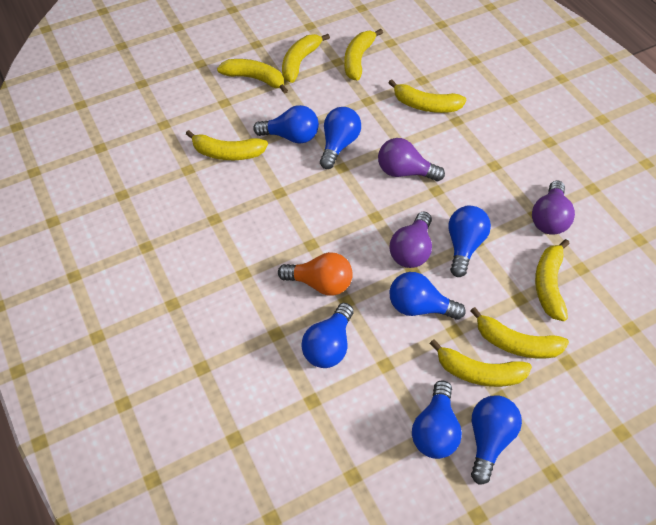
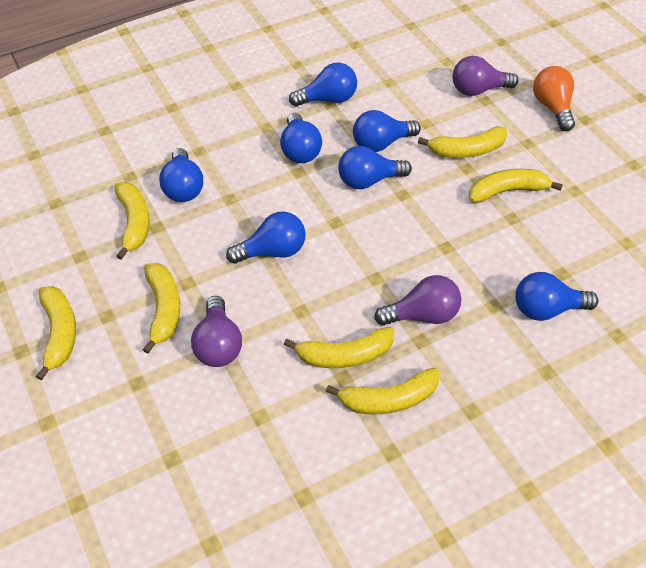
yellow banana: [186,130,268,160] [217,59,288,94] [282,34,330,83] [344,29,383,81] [389,80,466,113] [429,339,532,387] [470,307,569,358] [535,239,570,321] = 8 -> [36,286,76,380] [114,182,150,260] [142,263,180,354] [284,327,394,368] [326,368,439,415] [418,126,507,158] [469,169,563,203] = 7

